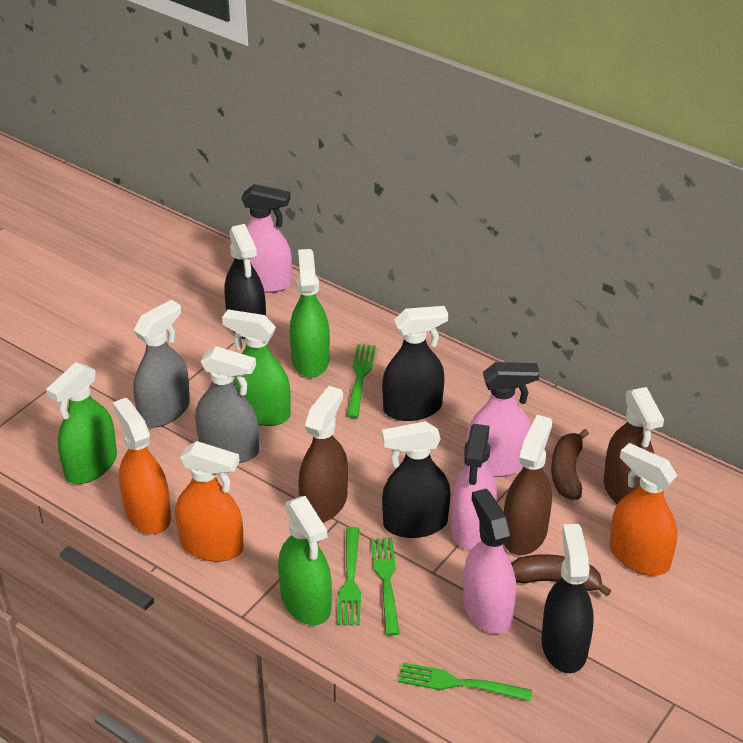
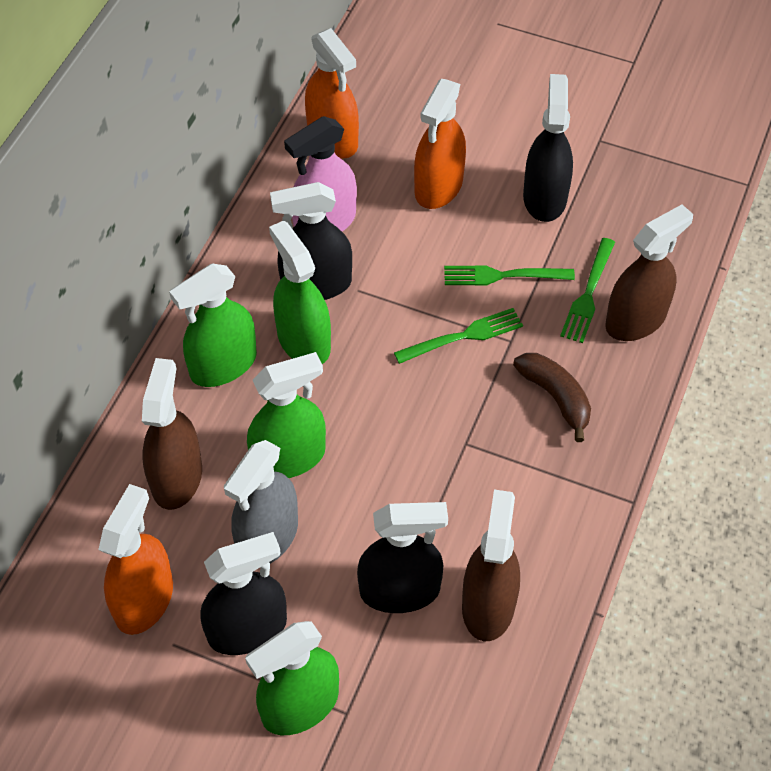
brown banana: [511,554,611,596] [551,429,589,500] = 2 -> [513,353,591,442] = 1
green fork: [337,527,361,626] [347,344,376,418] [371,537,400,636] [398,662,532,701] = 4 -> [394,308,523,364] [444,266,575,285] [560,238,615,343] = 3
grey spray bottle: [133,300,190,427] [195,346,259,463] = 2 -> [224,440,298,564] = 1
pink spray bottle: [241,184,292,293] [451,424,497,550] [463,489,516,634] [466,362,540,477] = 4 -> [284,116,357,232] = 1

